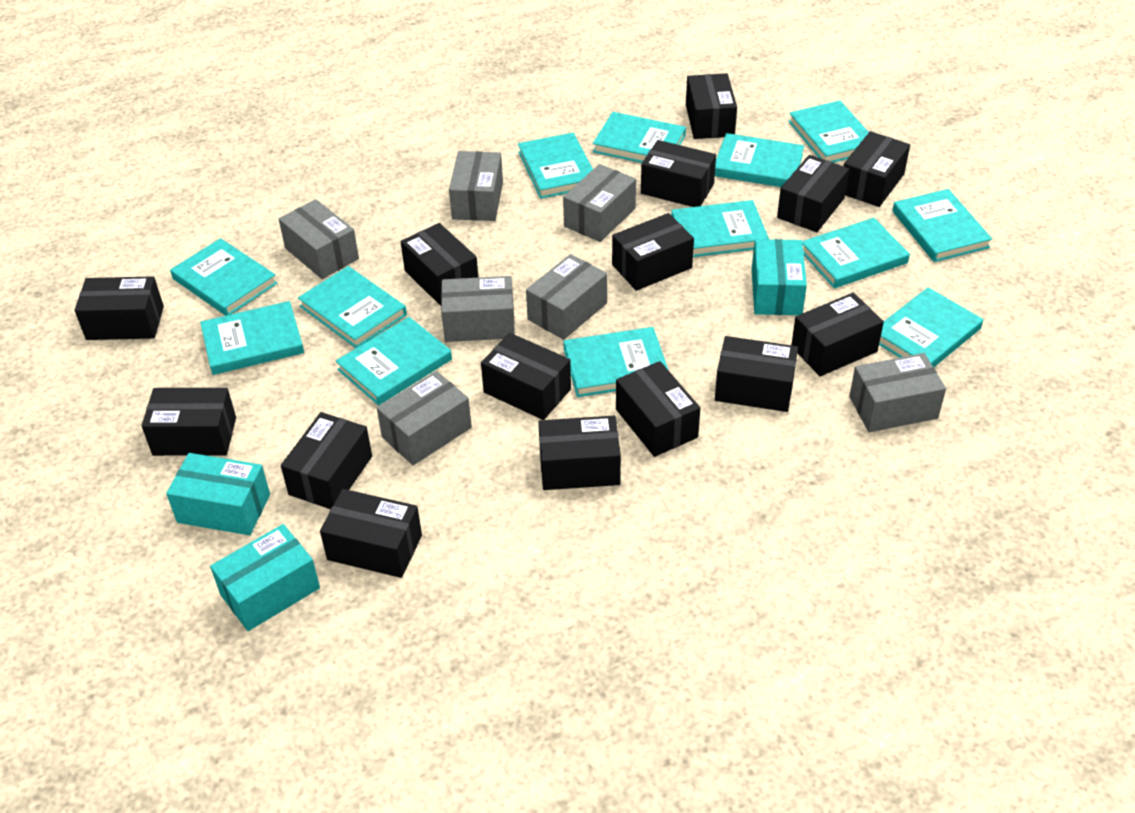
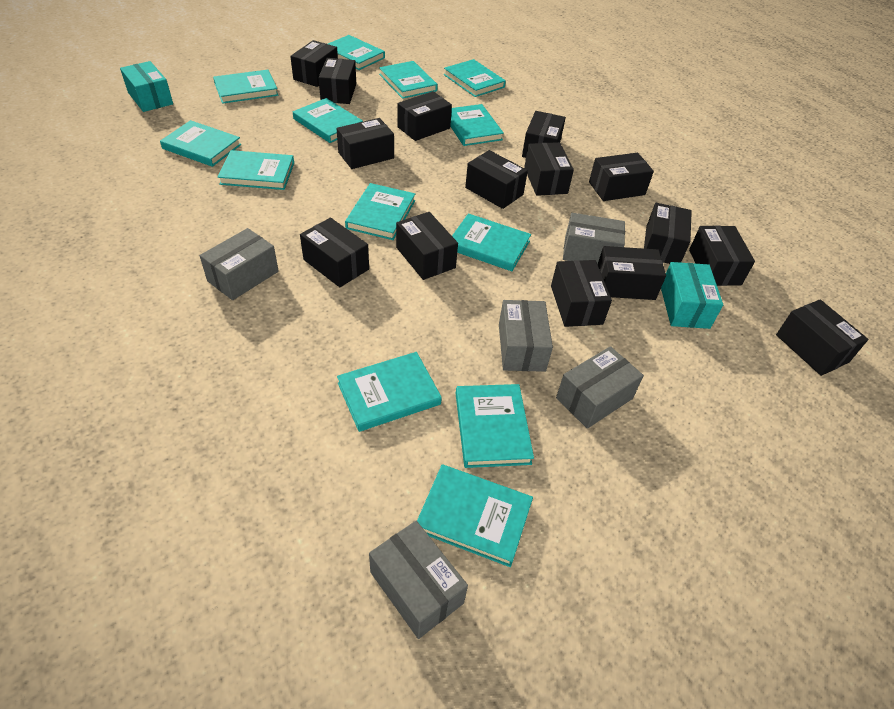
grey box: [279,199,359,279] [377,371,472,465] [441,276,515,342] [449,151,503,221] [526,254,607,340] [563,164,636,242] [849,353,946,432] = 7 -> [199,228,279,300] [369,521,468,639] [499,300,553,372] [556,346,644,429] [563,213,625,264] = 5
turquoise box: [166,453,270,535] [210,524,320,631] [752,239,807,315] = 3 -> [120,61,173,112] [661,262,723,329] = 2

